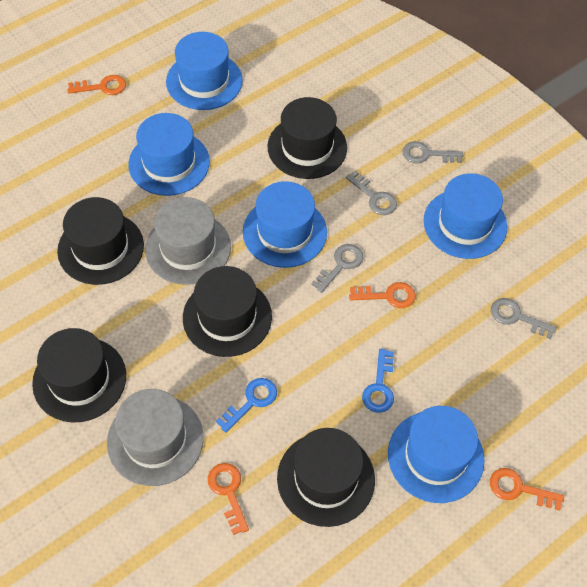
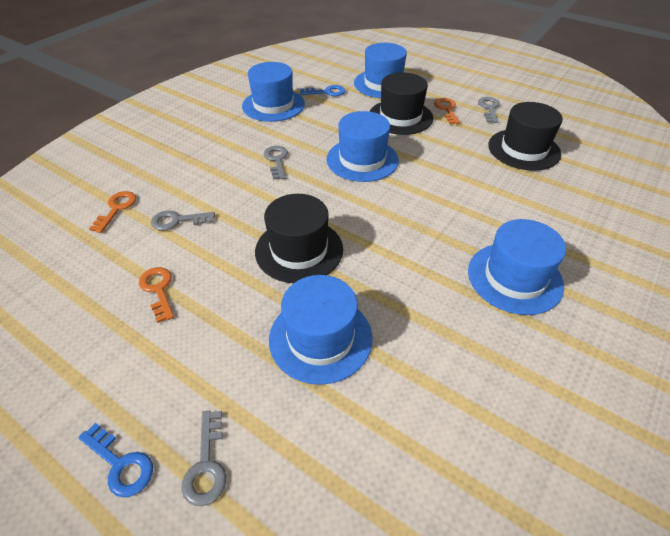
black hat: [32,328,126,423] [57,197,144,285] [183,266,272,357] [268,97,347,179] [277,428,375,527] = 5 -> [255,194,343,283] [369,73,433,135] [488,102,563,171] = 3
grey hat: [107,389,204,486] [145,197,231,285] = 2 -> none = 0
orange key: [67,75,126,95] [208,463,249,535] [349,282,416,308] [490,468,564,511] = 4 -> [89,191,136,233] [139,267,174,323] [434,98,460,124] = 3

